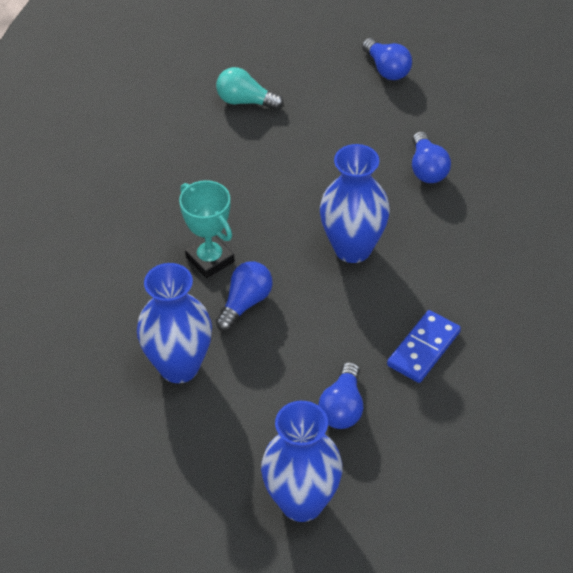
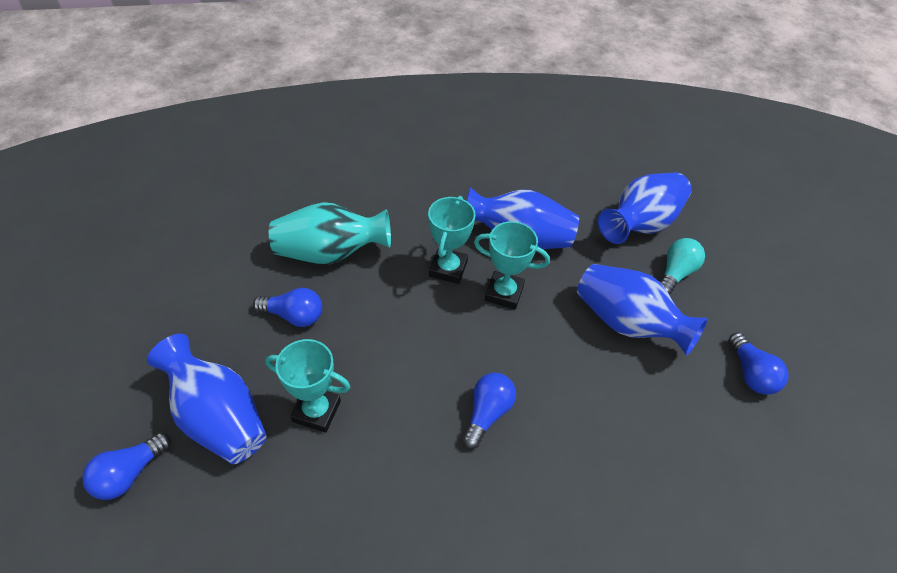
blue domino: [387,310,461,383] = 1 -> none = 0
blue vase: [137,263,212,383] [261,401,343,522] [320,144,390,263] = 3 -> [147,334,267,464] [467,187,579,249] [577,264,708,355] [598,172,692,244] = 4
turquoise trophy: [179,180,234,278] = 1 -> [265,339,350,433] [428,196,476,284] [474,221,550,309] = 3
turquoise vase: none = 0 -> [269,202,391,264] = 1

